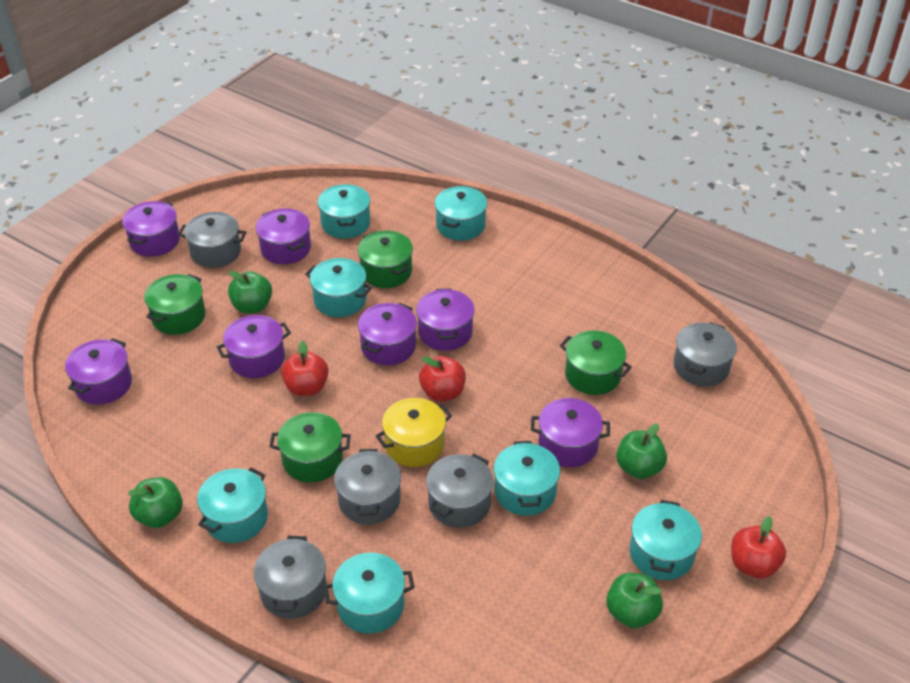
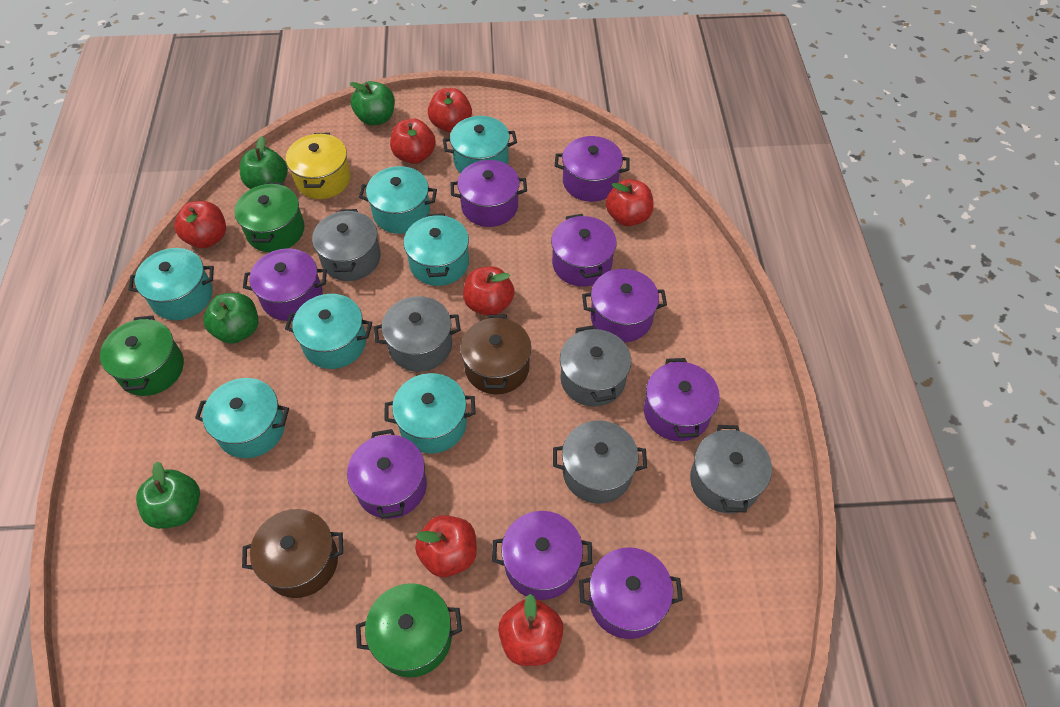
brown pot: none = 0 -> [242,509,343,598] [460,315,531,394] = 2
green pot: [144,274,206,335] [269,412,351,483] [358,231,413,288] [560,330,632,395] = 4 -> [100,315,184,396] [234,182,304,252] [356,583,462,677] = 3
purple pot: [65,338,132,405] [122,201,180,257] [217,315,291,378] [256,208,311,264] [358,303,417,365] [416,288,475,351] [531,398,610,467] = 7 -> [243,248,327,321] [347,429,427,519] [451,160,527,227] [492,511,592,600] [551,214,617,287] [555,136,630,202] [579,547,683,639] [582,269,667,342] [644,358,720,441] = 9
red apple: [281,340,329,396] [419,356,466,401] [731,516,786,579] = 3 -> [174,201,226,248] [390,118,436,164] [415,515,477,577] [428,88,472,132] [463,266,514,316] [498,594,563,666] [606,179,654,226] = 7

